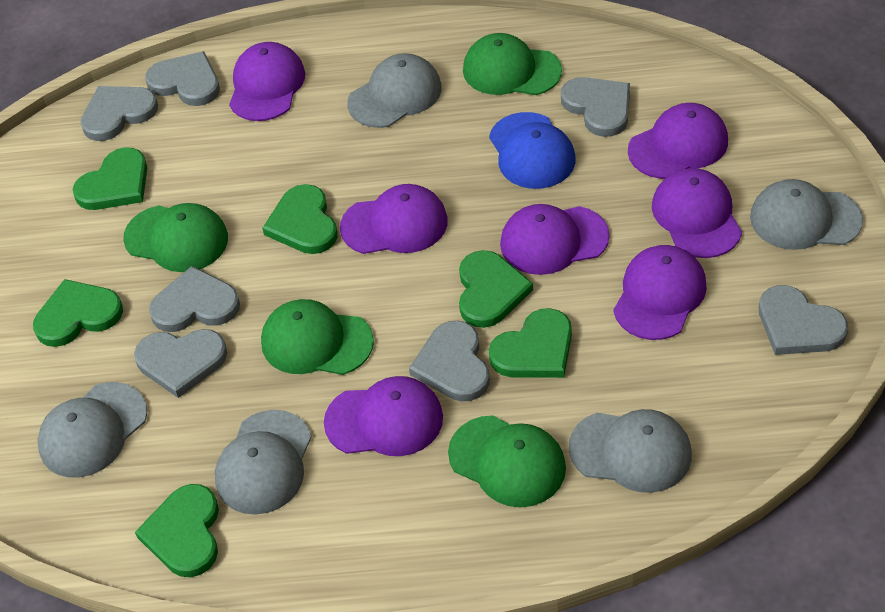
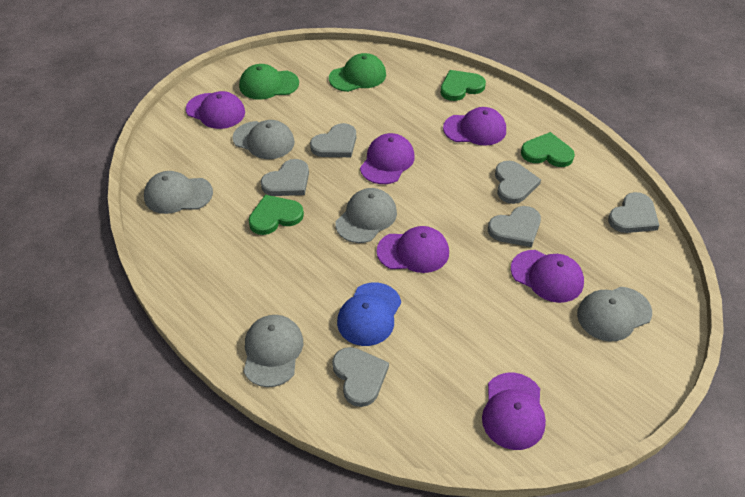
green cap: [123,203,228,272] [261,299,374,375] [448,415,566,507] [463,33,562,95] = 4 -> [239,64,299,100] [329,53,386,92] = 2
green heart: [33,279,123,347] [72,147,147,210] [135,484,219,577] [262,184,338,254] [459,250,533,328] [489,308,572,378] = 6 -> [248,195,304,235] [440,70,486,101] [521,132,575,167] = 3
grey heart: [80,86,158,141] [134,329,227,398] [145,51,220,106] [149,266,240,332] [409,321,490,401] [561,77,630,137] [759,285,848,355] = 7 -> [261,159,309,196] [310,123,356,157] [332,347,389,407] [488,206,541,247] [495,161,541,204] [608,192,660,233] = 6
purple cap: [229,42,305,121] [324,376,443,456] [340,184,448,254] [500,204,610,275] [613,245,707,340] [628,103,728,179] [652,168,742,258] = 7 -> [186,91,245,129] [360,133,415,184] [377,226,449,273] [443,107,506,146] [482,373,546,450] [511,250,584,303] = 6

